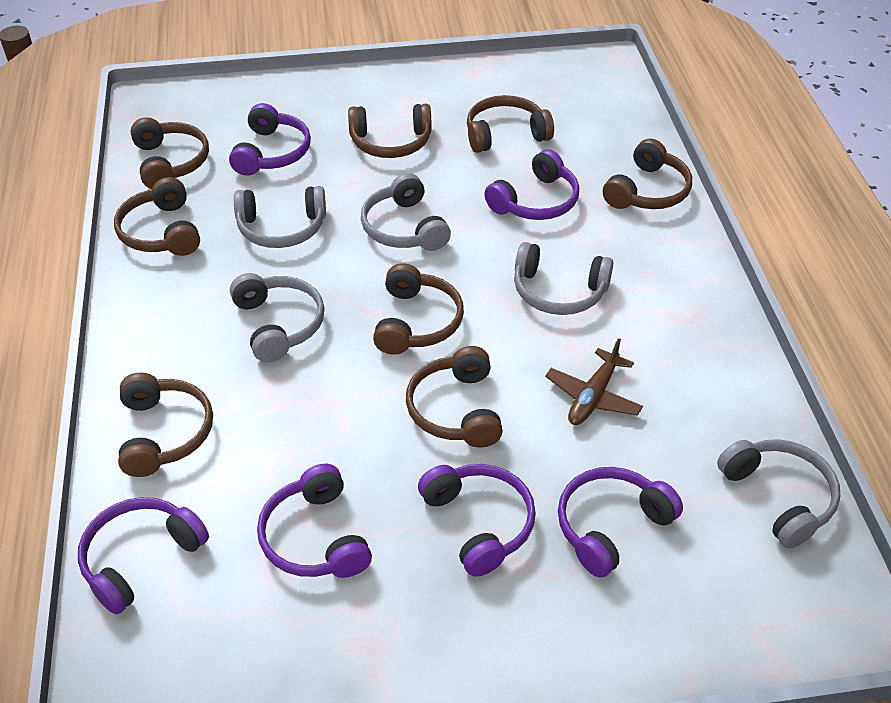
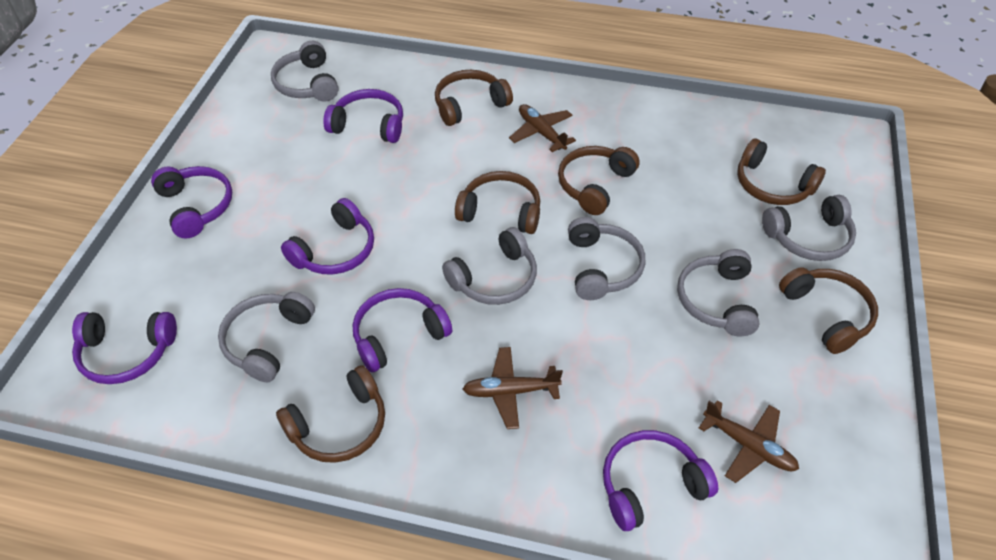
brown headphones: [114,177,200,256] [118,372,213,477] [131,117,209,189] [348,104,432,158] [373,263,464,355] [406,346,503,447] [467,95,554,153] [603,139,692,209] = 8 -> [276,365,385,463] [435,70,513,126] [455,171,540,234] [558,146,640,215] [737,138,826,205] [779,267,878,354] = 6
brown plane: [545,338,643,425] = 1 -> [463,347,563,429] [509,104,576,152] [699,400,799,483] = 3
grey headphones: [230,273,325,362] [234,186,326,248] [361,173,451,251] [514,242,613,315] [717,439,840,548] = 5 -> [218,292,315,382] [271,41,338,102] [442,227,537,305] [568,217,645,300] [677,249,760,336] [762,195,856,261] = 6

